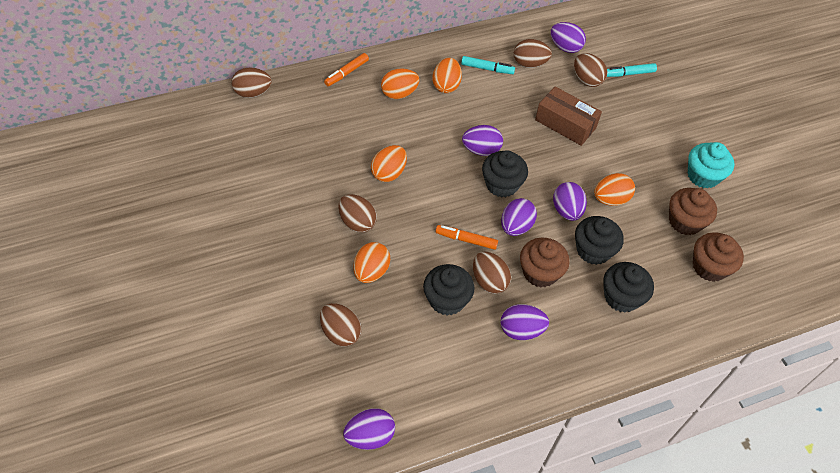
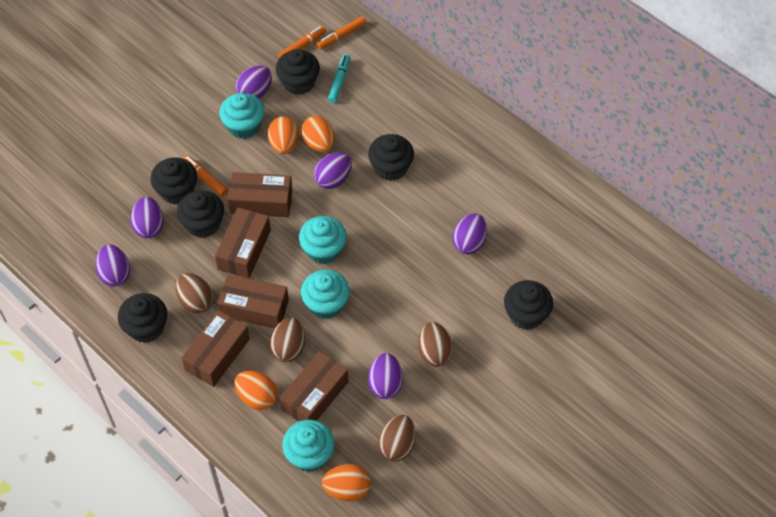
black cupcake: [423,264,475,316] [482,150,528,197] [575,216,624,265] [603,262,654,313] = 4 -> [118,293,167,343] [150,157,197,205] [177,190,224,238] [276,49,320,95] [368,134,414,181] [504,280,553,330] = 6
brown box: [535,86,602,146] = 1 -> [182,310,250,387] [215,207,271,278] [217,274,289,329] [228,172,292,217] [280,351,348,422] = 5
brown cupcake: [520,238,570,287] [669,188,717,235] [693,232,744,282] = 3 -> none = 0
brown egg: [231,68,272,98] [320,303,362,347] [338,194,377,233] [473,252,511,294] [514,39,552,68] [574,53,607,87] = 6 -> [176,273,214,314] [270,317,305,362] [378,415,416,461] [418,322,453,367] = 4
orange egg: [353,242,390,283] [371,145,407,182] [381,68,419,99] [433,58,462,93] [594,173,635,206] = 5 -> [234,371,278,410] [268,116,299,154] [301,116,335,152] [322,464,371,502] = 4
orange marker: [324,53,369,86] [435,225,498,250] = 2 -> [183,155,228,197] [278,26,326,58] [317,16,366,50] = 3
turquoise cupcake: [688,142,734,189] = 1 -> [219,93,265,139] [282,420,335,472] [299,216,347,264] [301,270,350,319] = 4
turquoise marker: [461,56,515,74] [607,63,657,77] = 2 -> [328,54,350,103] = 1

